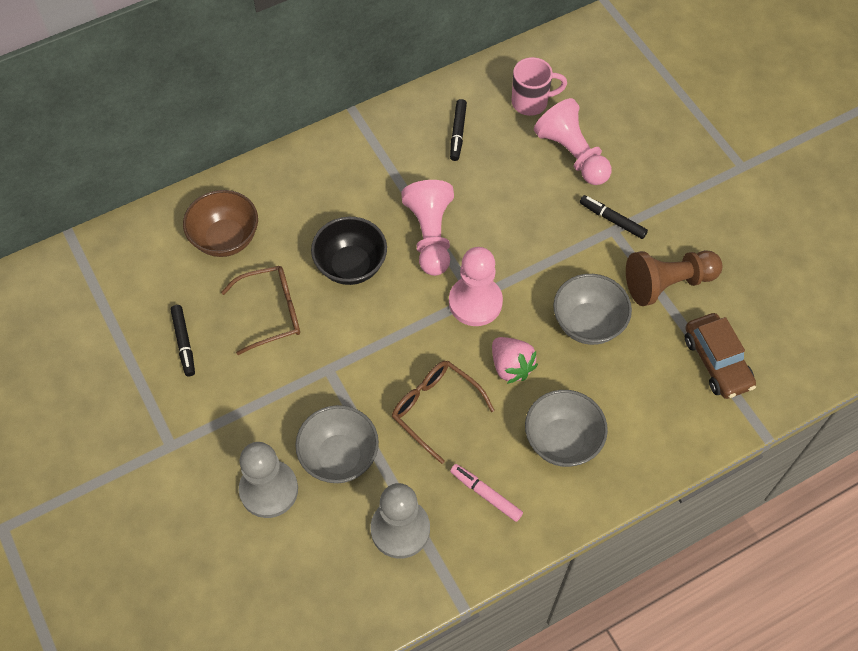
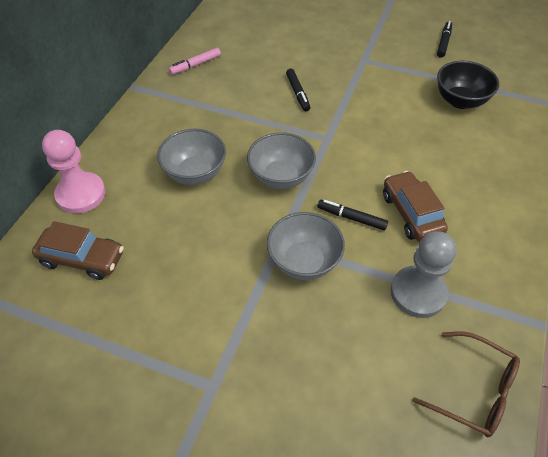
brown bowl: [183,190,258,257] = 1 -> none = 0
brown car: [685,313,756,399] = 1 -> [32,221,124,280] [383,171,448,242] = 2
brown glasses: [221,266,300,355] [392,361,495,464] = 2 -> [412,331,520,437] = 1
brown pawn: [626,250,722,306] = 1 -> none = 0
grey pawn: [239,442,298,518] [371,483,430,559] = 2 -> [391,231,457,318] = 1
pink mug: [512,57,567,116] = 1 -> none = 0
pink pawn: [401,180,454,276] [449,247,503,326] [534,98,611,185] = 3 -> [42,130,106,213] = 1
pink strawberry: [492,337,538,384] = 1 -> none = 0

